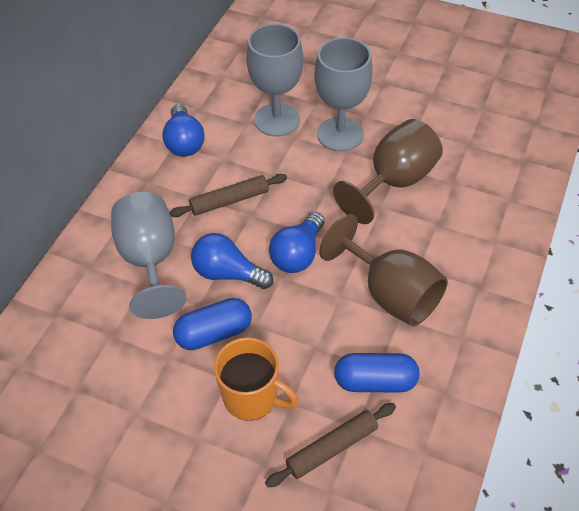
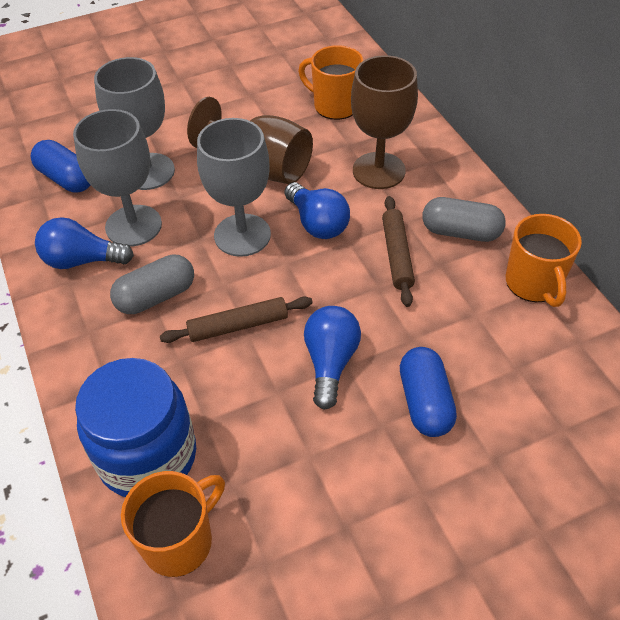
blue jar: none = 0 -> [75,358,196,497] = 1
grey capsule: none = 0 -> [110,254,194,314] [422,197,506,242] = 2
orange mug: [214,337,298,421] = 1 -> [121,471,225,577] [298,45,364,120] [506,214,582,307] = 3

